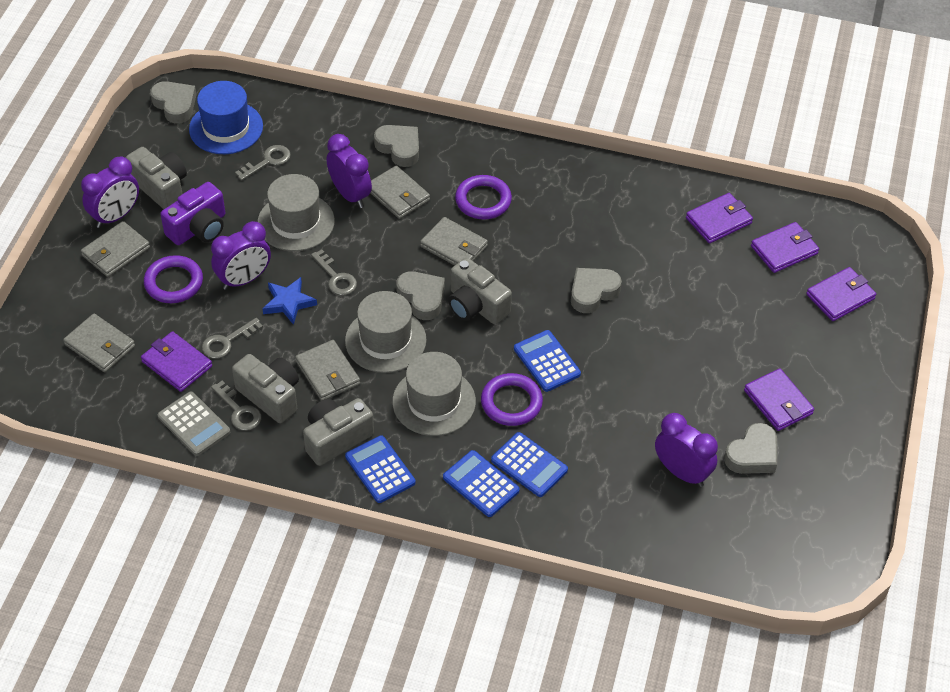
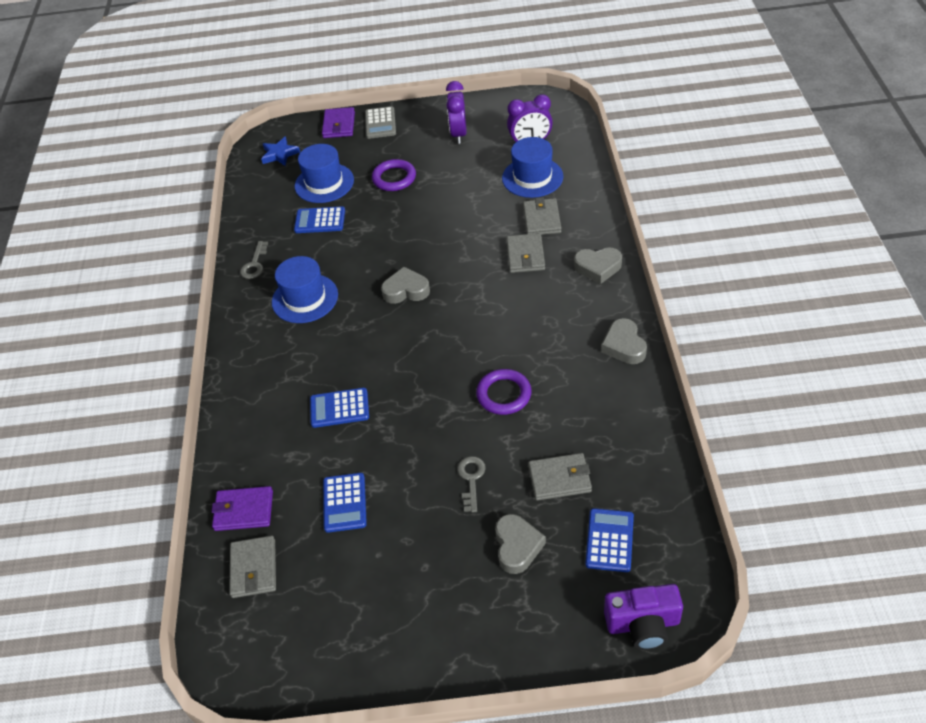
blue hat: [189,81,263,154] = 1 -> [272,256,338,323] [295,144,354,203] [502,137,563,198] = 3
grey camera: [126,147,187,209] [232,354,299,423] [303,398,374,466] [448,258,512,324] = 4 -> none = 0
grey hat: [257,174,335,251] [345,291,426,373] [392,352,476,436] = 3 -> none = 0
grey heart: [150,81,196,124] [374,125,419,167] [396,271,445,320] [571,268,622,313] [724,423,777,474] = 5 -> [381,267,430,304] [495,514,546,574] [574,248,622,284] [601,318,647,364] = 4
grey key: [202,318,263,359] [211,380,262,431] [235,145,291,181] [311,250,357,296] = 4 -> [240,241,268,279] [457,456,486,513] = 2
grey wallet: [63,314,135,372] [81,221,150,277] [295,340,360,401] [371,165,430,219] [420,217,488,266] = 5 -> [229,536,276,598] [506,233,545,273] [523,197,561,235] [528,453,592,501] = 4
purple clock: [81,157,139,228] [211,221,271,290] [327,134,372,208] [655,413,718,487] = 4 -> [446,81,467,144] [507,94,553,145] = 2
purple ring: [144,255,203,303] [455,175,512,219] [481,373,543,426] = 3 -> [372,159,416,191] [476,369,532,415] = 2
purple wallet: [141,331,212,392] [686,193,753,244] [744,368,814,431] [751,222,819,273] [806,267,876,321] = 5 -> [211,486,273,531] [322,107,355,138] = 2

